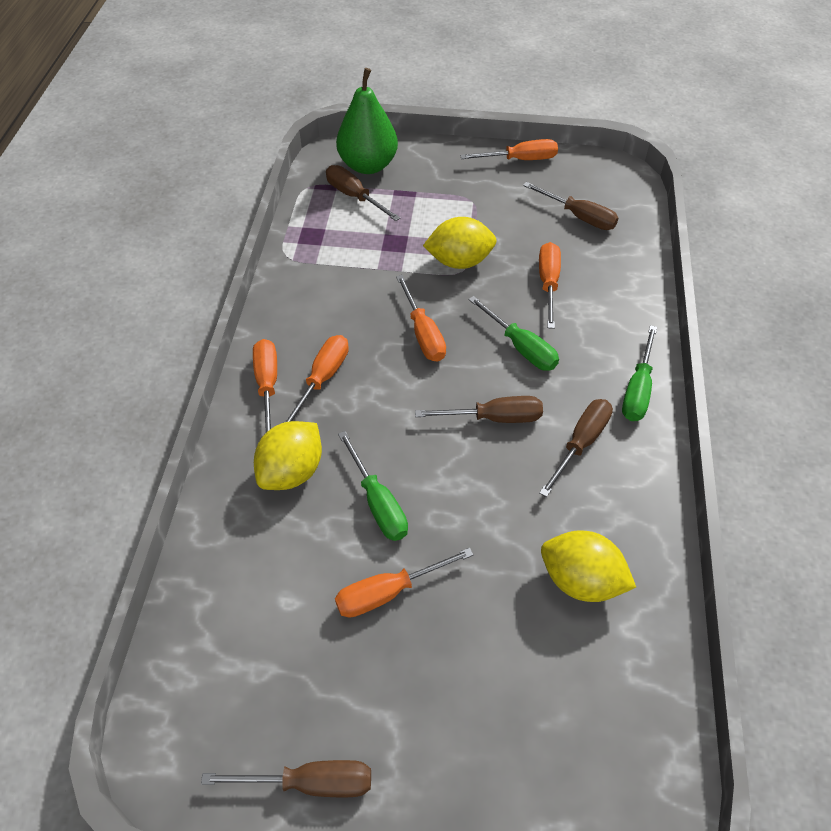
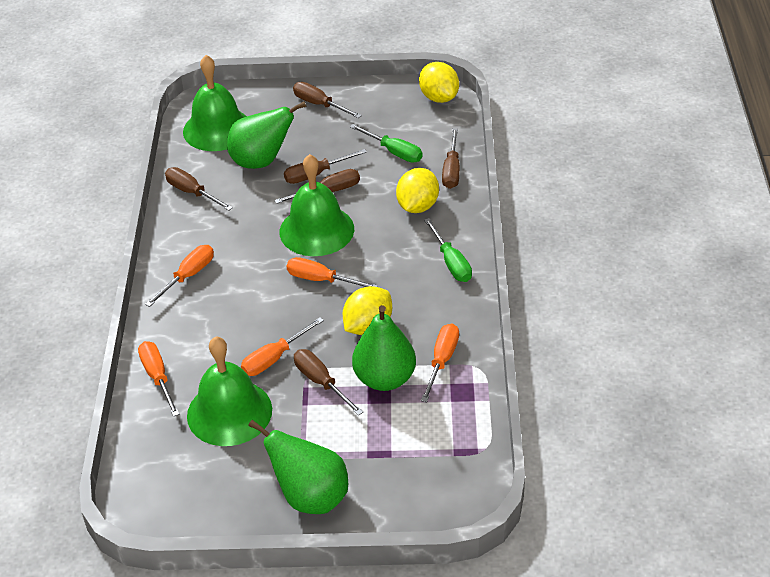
brown screwdriver: [201,760,371,797] [326,165,400,221] [415,396,543,423] [523,182,618,230] [539,399,613,497] = 5 -> [165,167,233,211] [274,169,360,204] [284,149,367,184] [293,82,362,118] [294,349,363,416] [442,128,460,189] = 6
green bell: none = 0 -> [183,55,247,151] [187,336,272,446] [280,154,354,256] = 3
green pear: [336,68,398,174] = 1 -> [227,101,307,169] [248,420,348,514] [352,305,416,391] = 3
green screwdriver: [338,431,408,541] [468,296,559,371] [622,325,657,421] = 3 -> [350,124,422,163] [424,218,472,282] = 2
orange screwdriver: [253,339,277,433] [284,335,349,422] [335,548,474,618] [396,275,446,362] [460,139,558,160] [539,242,561,329] = 6 -> [138,341,180,417] [145,245,214,307] [241,317,324,376] [286,257,378,287] [421,324,459,402] = 5

